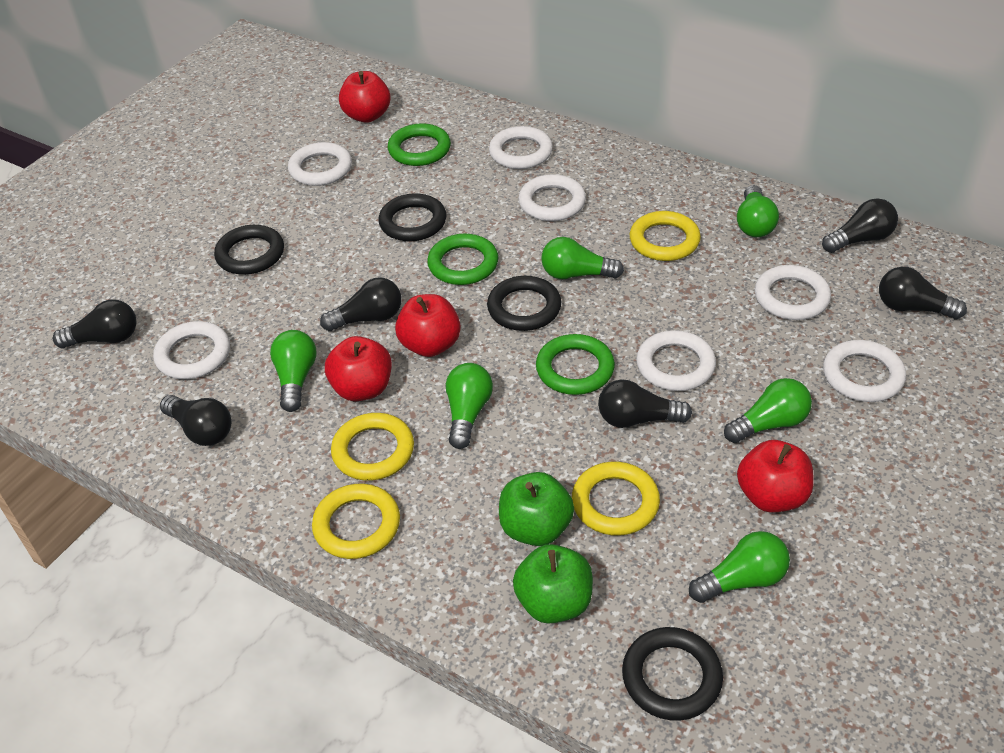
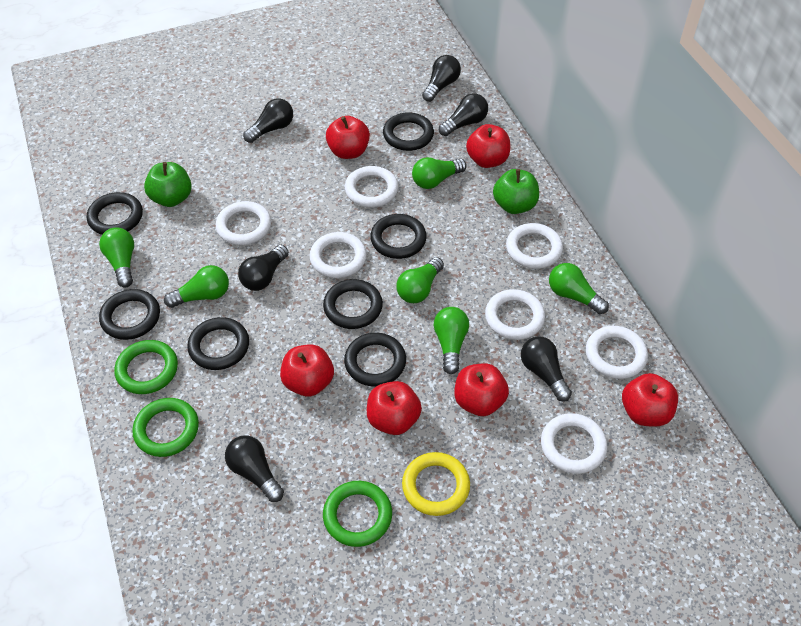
black ring: [214,225,284,275] [379,193,446,241] [487,276,561,331] [622,627,723,721] = 4 -> [87,192,143,235] [99,289,160,340] [187,317,249,370] [323,279,383,329] [344,333,406,386] [370,214,427,259] [383,112,434,151] = 7
red apple: [325,336,392,401] [339,71,391,123] [395,294,461,357] [737,440,813,513] = 4 -> [280,344,334,396] [326,116,370,159] [367,381,422,435] [454,363,509,416] [466,124,510,168] [622,373,678,427] = 6
yellow ring: [312,483,400,559] [331,413,414,481] [572,462,660,536] [630,211,701,261] = 4 -> [402,452,470,516] = 1

